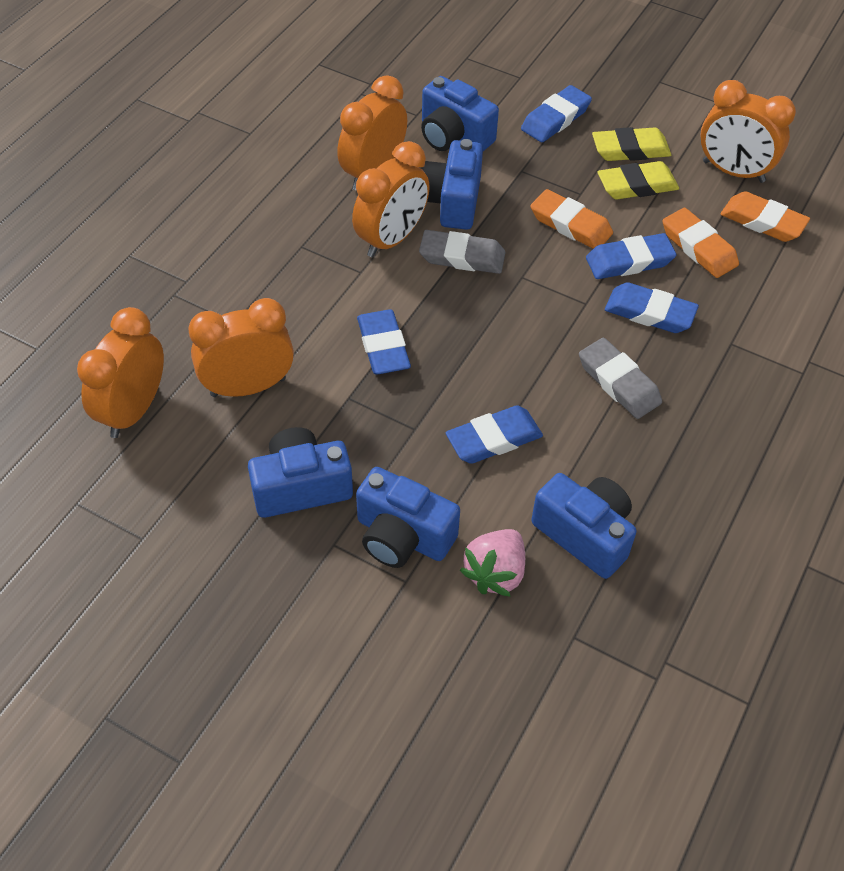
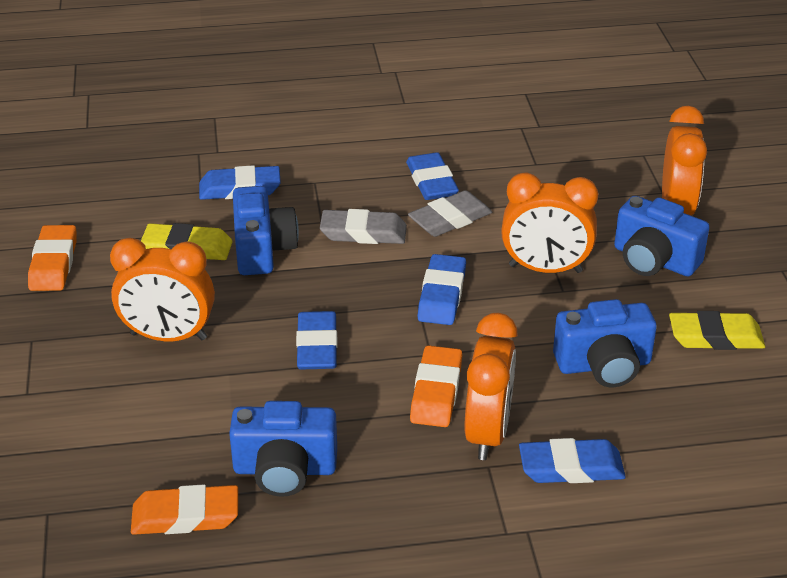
blue camera: [248,427,353,518] [356,467,460,568] [421,76,499,151] [421,139,483,230] [531,473,637,579] = 5 -> [229,401,337,497] [233,186,299,275] [553,299,657,387] [614,196,710,277] = 4
orange clock: [77,307,164,438] [188,298,294,397] [337,75,407,190] [352,141,430,257] [700,80,796,183] = 5 -> [110,238,215,341] [464,313,518,460] [501,173,598,273] [662,106,707,215] = 4
pink strawberry: [460,529,525,597] = 1 -> none = 0

